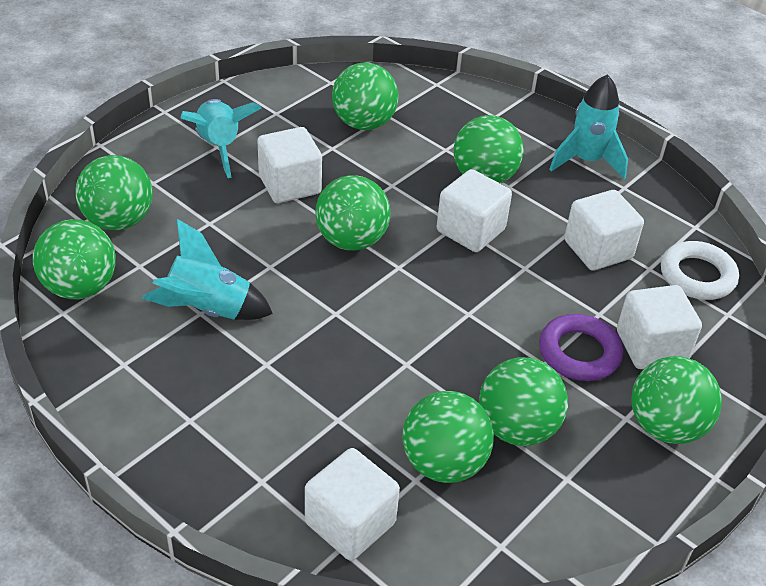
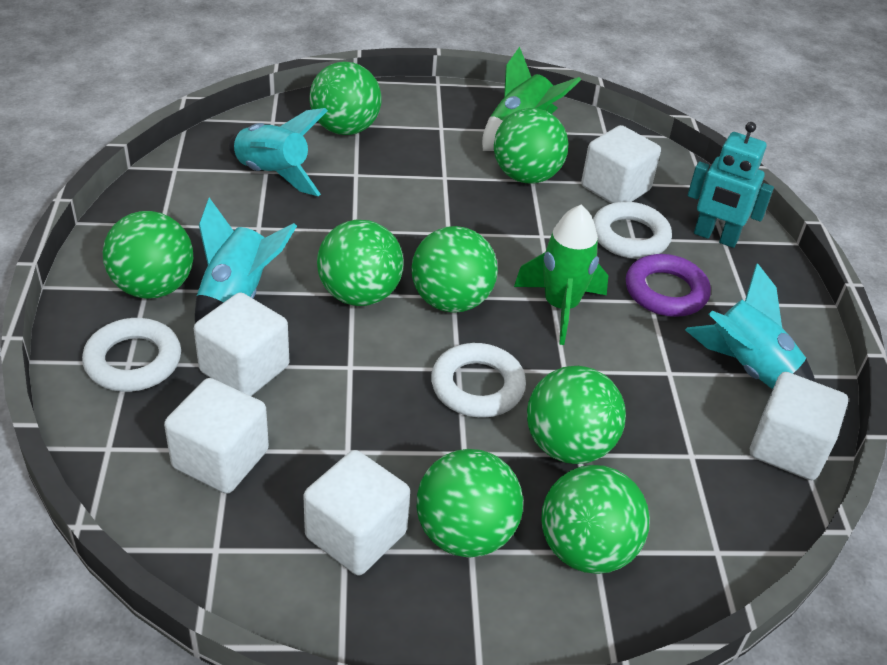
green rocket: none = 0 -> [482,47,581,151] [514,205,608,345] = 2
turquoise robot: none = 0 -> [688,122,774,248] = 1
white ring: [661,241,739,300] = 1 -> [82,318,181,392] [431,343,526,418] [593,202,672,259] = 3

